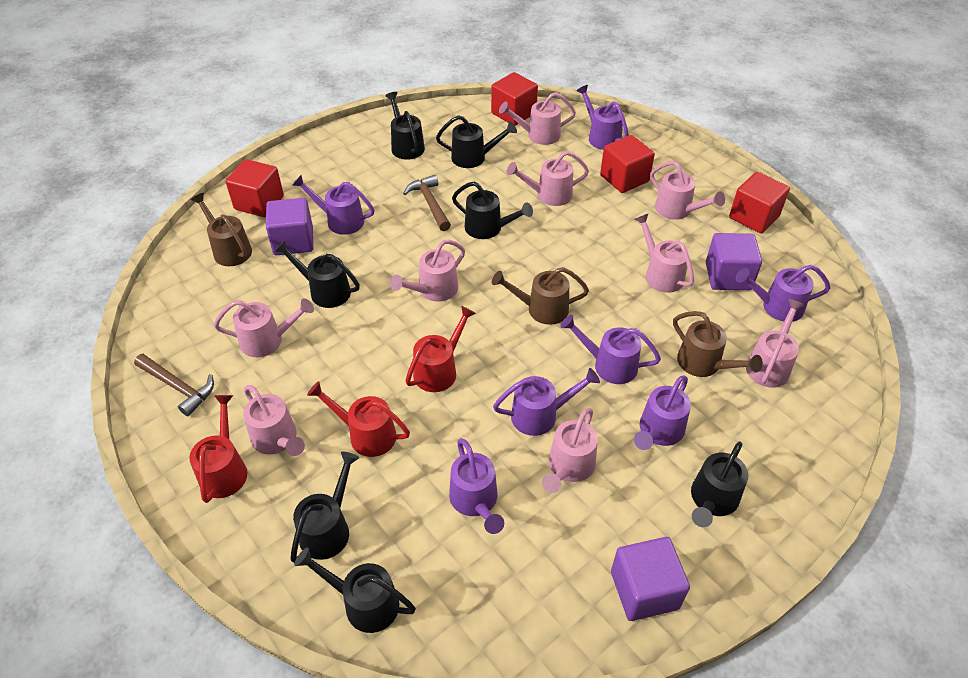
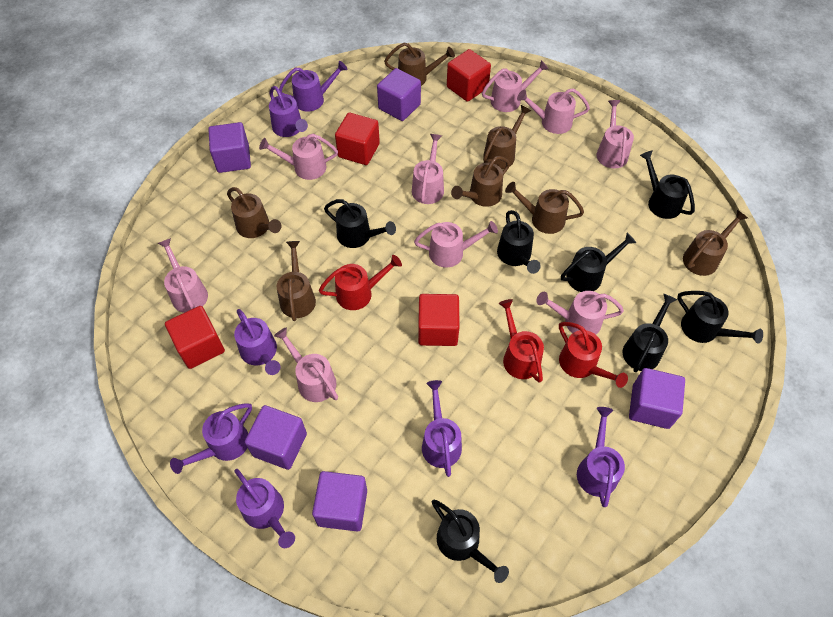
brown hammer: [134,354,214,416] [403,175,451,231] = 2 -> none = 0
brown watering can: [191,193,252,266] [492,267,589,325] [673,311,763,377] = 3 -> [227,187,281,238] [277,241,316,321] [384,43,455,86] [451,156,510,207] [483,105,531,169] [505,182,584,234] [683,210,748,276] = 7
purple cube: [266,198,313,255] [611,537,690,621] [706,233,762,290] = 3 -> [208,122,251,173] [245,405,307,470] [312,471,367,531] [377,68,421,121] [629,368,685,429] = 5

